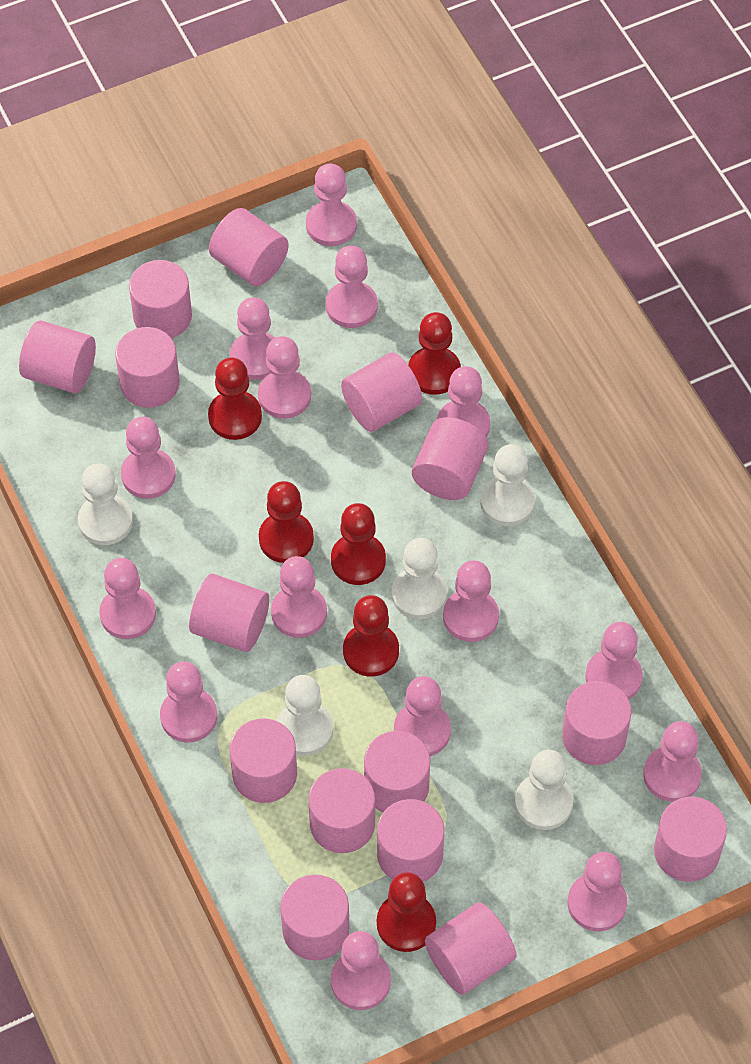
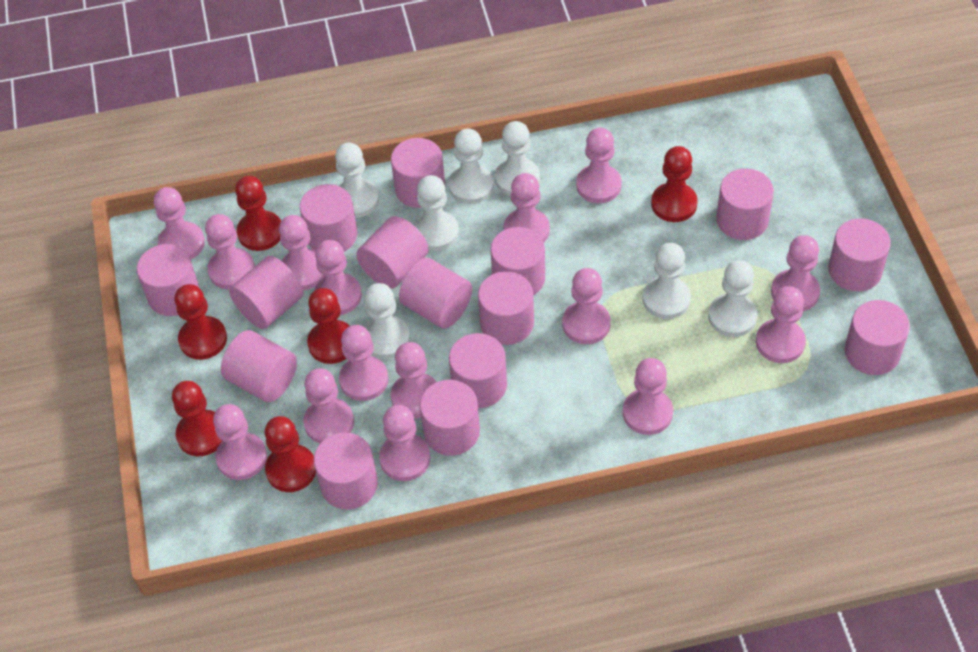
white pawn: [78,463,133,545] [277,675,333,756] [392,538,447,619] [480,444,535,526] [515,749,573,830] = 5 -> [335,143,379,218] [364,283,410,359] [413,175,459,251] [449,128,494,204] [495,121,540,196] [643,243,691,319] [708,260,758,337] = 7

